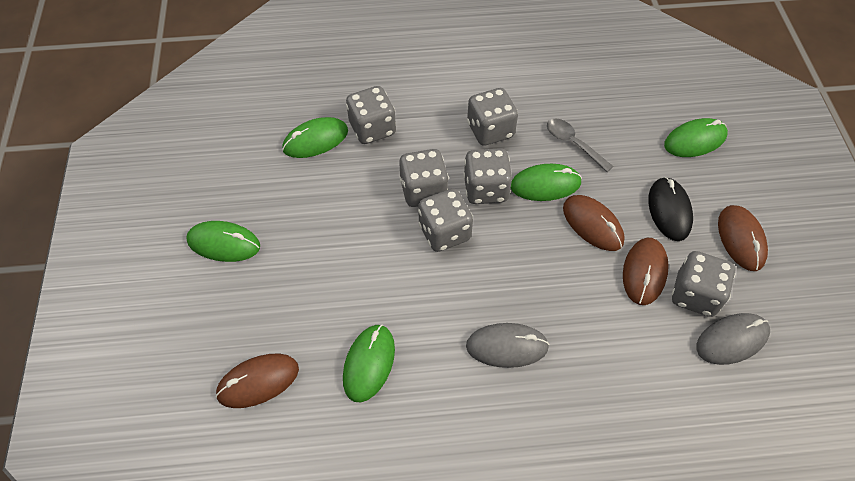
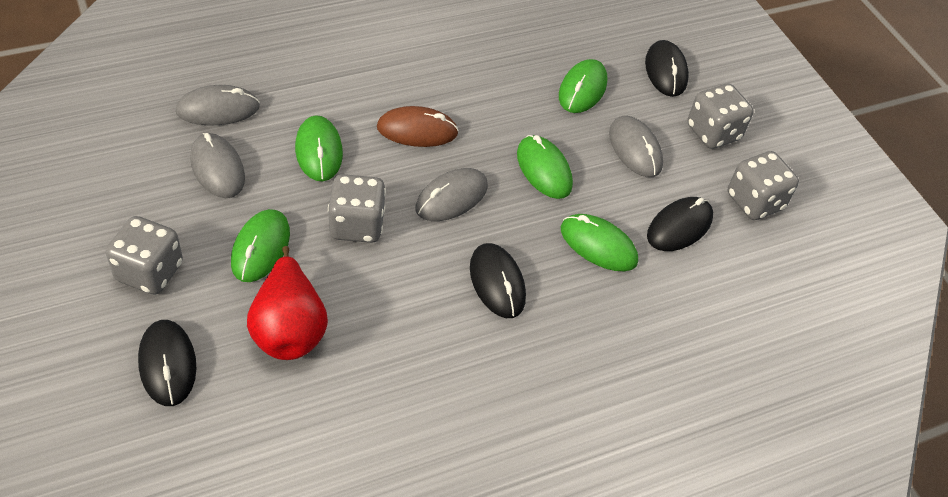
black mouse: [648,177,693,241] = 1 -> [138,320,197,406] [470,243,526,318] [645,40,689,97] [647,197,713,251] = 4
brown mouse: [216,353,299,408] [563,195,625,251] [623,238,669,305] [718,205,768,271] = 4 -> [377,106,459,147] = 1
grey dice: [346,86,396,144] [399,149,449,207] [418,189,473,252] [463,148,512,204] [467,88,518,146] [672,251,735,317] = 6 -> [106,216,183,295] [328,174,386,243] [687,84,754,149] [728,151,799,220] = 4
grey mouse: [466,323,549,368] [696,313,770,365] = 2 -> [176,85,260,125] [190,133,245,198] [415,168,488,221] [609,116,663,177] = 4
grey spoon: [547,119,614,172] = 1 -> none = 0
red pear: none = 0 -> [247,246,328,360] = 1

